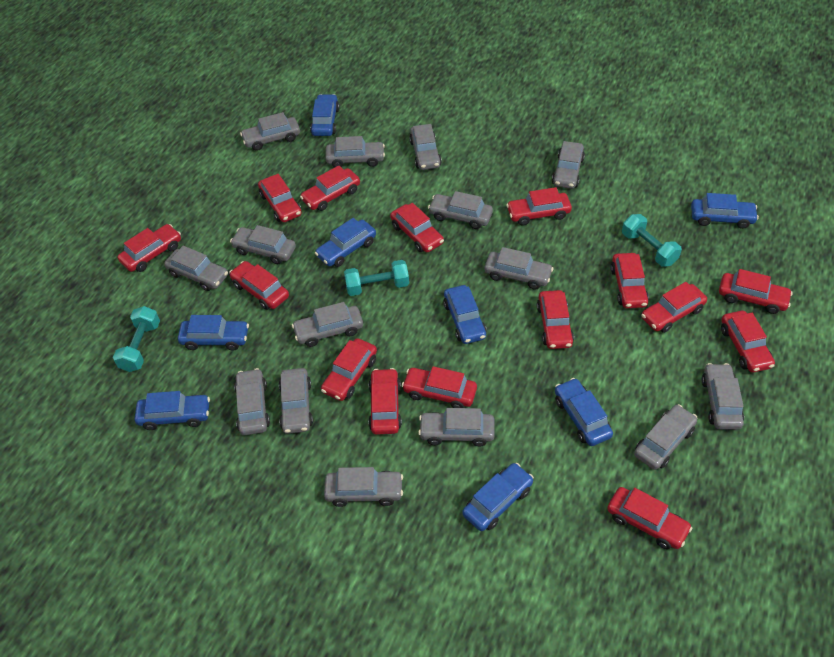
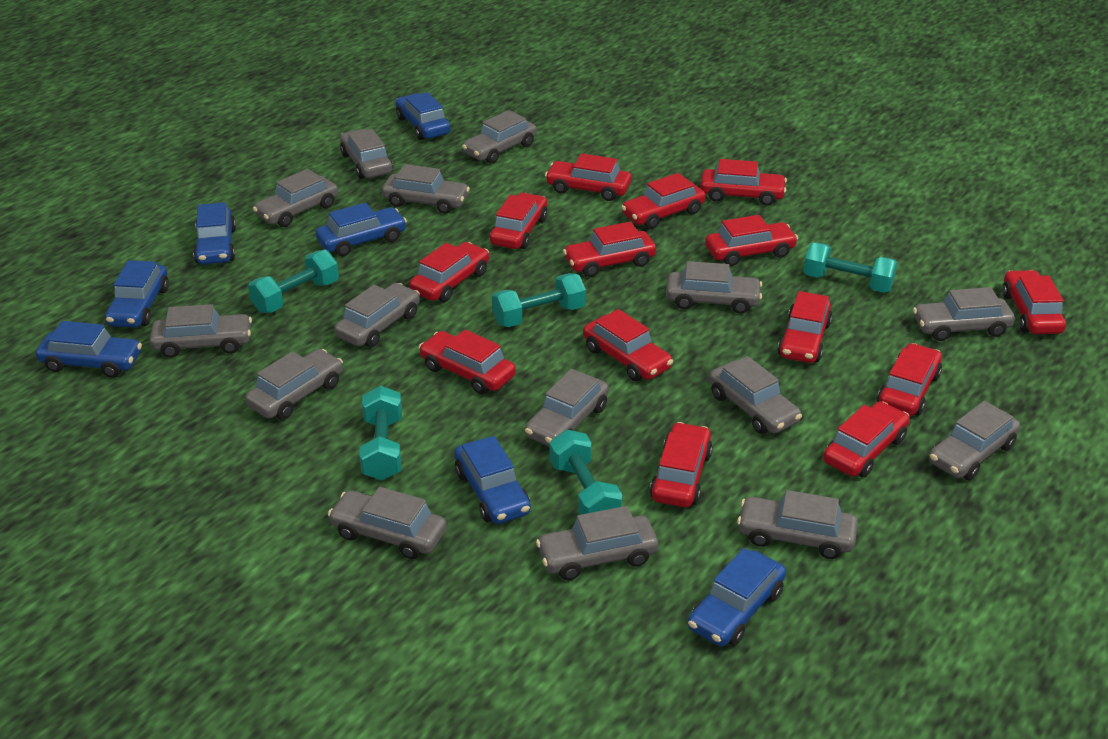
blue car: [135,391,210,430] [178,315,249,351] [310,94,339,136] [315,218,376,267] [443,285,487,344] [462,463,534,531] [555,378,613,446] [691,193,759,229] = 8 -> [36,321,142,378] [105,260,169,328] [193,202,236,264] [315,203,407,256] [395,92,451,140] [454,436,531,524] [688,548,786,646] = 7
red car: [118,224,181,272] [229,261,289,310] [258,174,302,222] [300,165,360,211] [321,338,377,401] [368,368,402,435] [390,203,444,252] [402,366,477,408] [506,187,572,226] [537,290,574,349] [607,487,692,549] [610,253,649,308] [641,282,707,333] [719,269,793,314] [721,311,775,373] = 15 -> [409,242,489,302] [419,330,516,394] [490,193,547,249] [545,153,631,201] [563,222,656,277] [583,309,673,381] [621,173,706,229] [650,422,713,507] [700,159,787,206] [705,215,798,266] [778,291,832,363] [823,401,910,478] [877,343,942,416] [1002,270,1066,334] = 14
turquoise dumbbell: [113,306,160,372] [344,260,409,296] [622,214,682,267] = 3 -> [248,250,339,313] [359,386,402,480] [492,273,586,327] [550,430,622,515] [803,242,897,293] = 5

